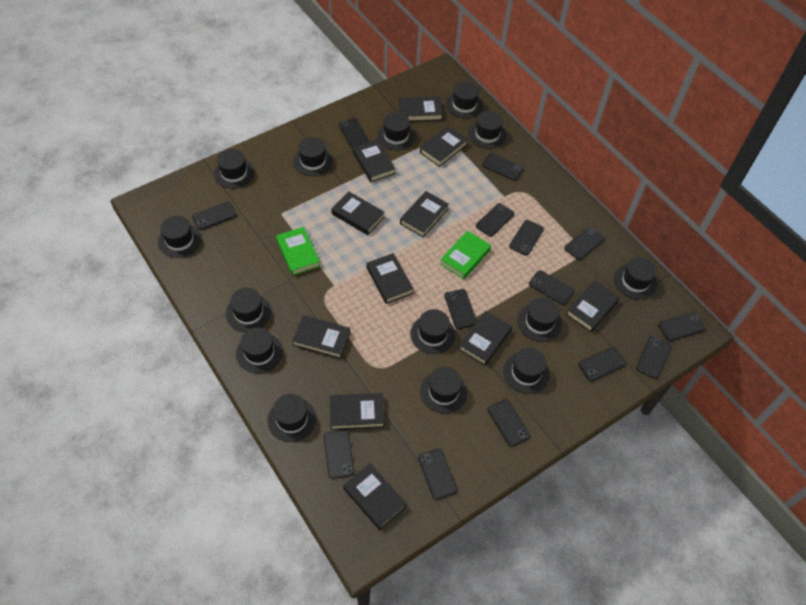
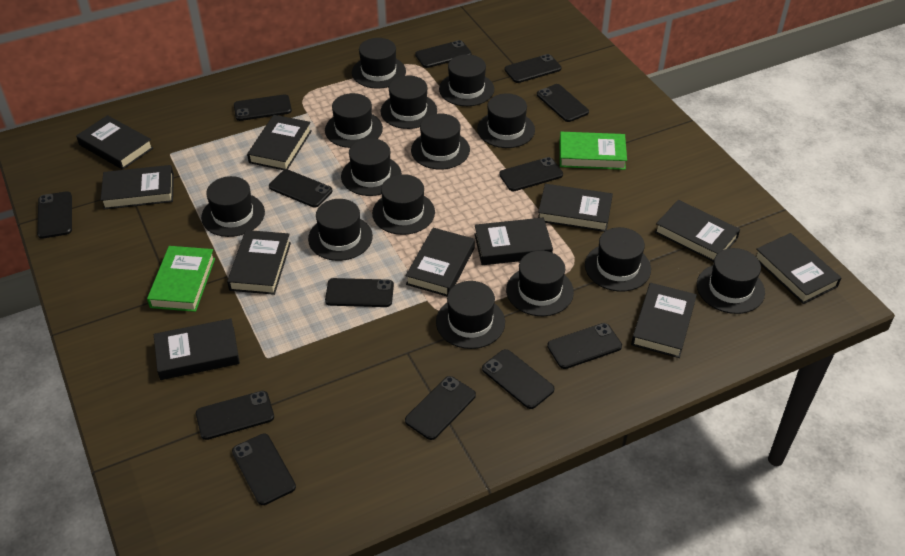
black phone: [192,201,237,230] [324,430,354,479] [338,118,369,148] [418,449,457,500] [444,289,477,329] [476,203,514,237] [482,153,524,181] [488,399,530,447] [509,220,544,256] [529,270,575,305] [564,227,605,260] [578,347,627,381] [636,336,671,379] [658,312,706,341] = 14 -> [37,191,72,239] [196,391,274,440] [232,434,296,505] [234,94,292,121] [269,170,333,208] [325,278,394,307] [405,376,476,440] [415,40,472,68] [482,349,555,409] [499,157,563,191] [505,54,562,83] [537,84,589,122] [547,323,622,369] = 13

